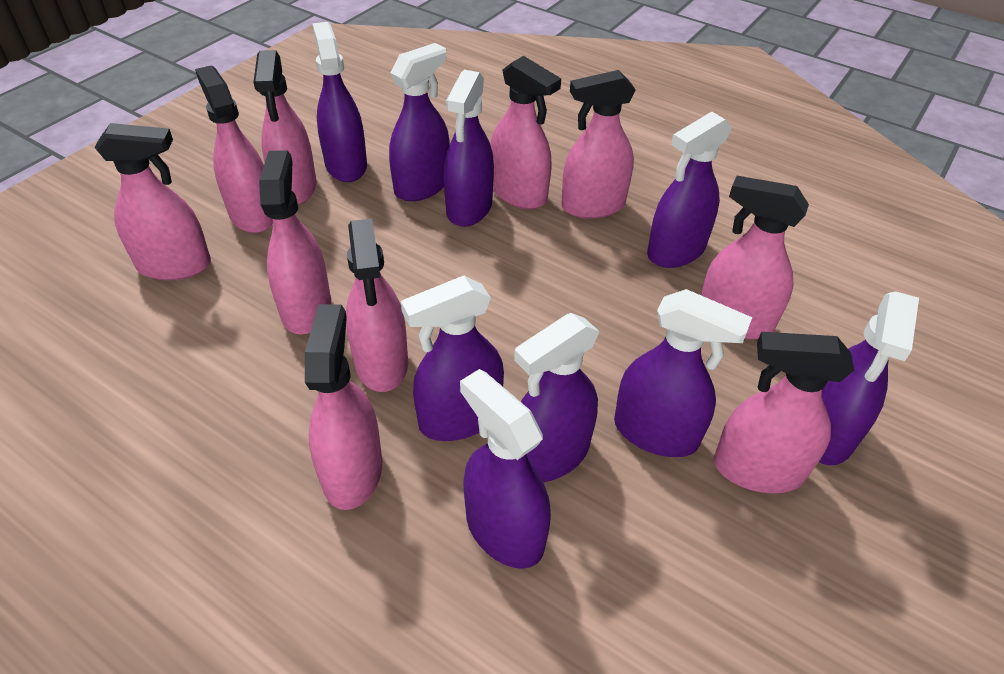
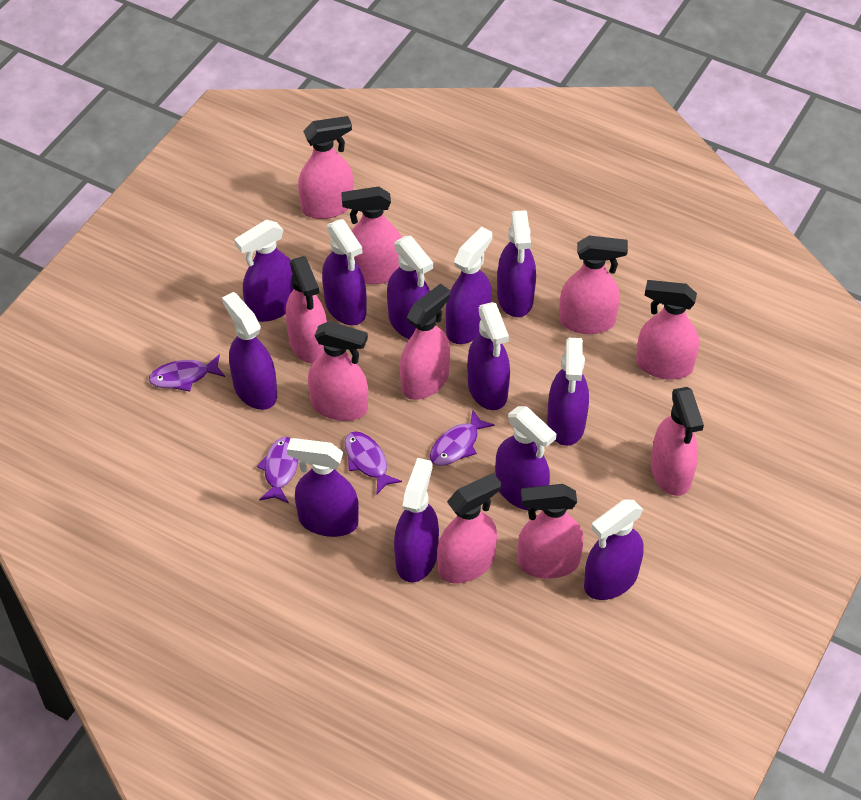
purple fish: none = 0 -> [149,354,225,392] [257,437,298,503] [345,431,402,495] [430,410,495,466] = 4
purple spray bottle: [312,22,367,182] [389,43,450,201] [401,276,504,441] [443,70,494,227] [460,369,551,569] [514,313,600,482] [614,289,752,457] [647,112,732,268] [819,291,919,465] = 9 -> [222,292,277,410] [234,220,294,322] [287,438,359,537] [322,219,366,325] [387,236,433,339] [394,458,439,582] [446,227,493,344] [467,302,510,410] [495,406,557,510] [497,210,536,317] [547,338,589,446] [584,499,644,600] = 12

